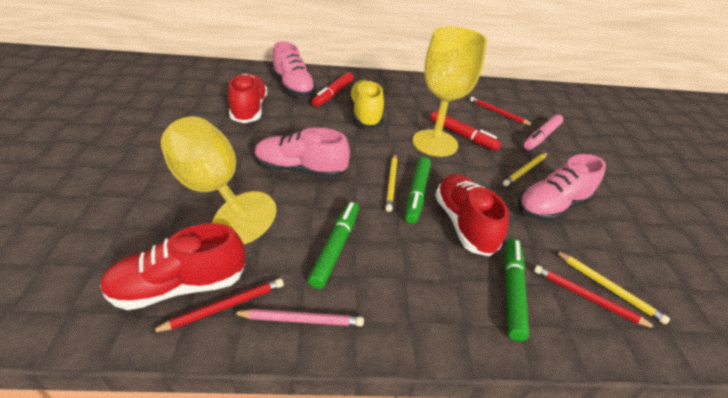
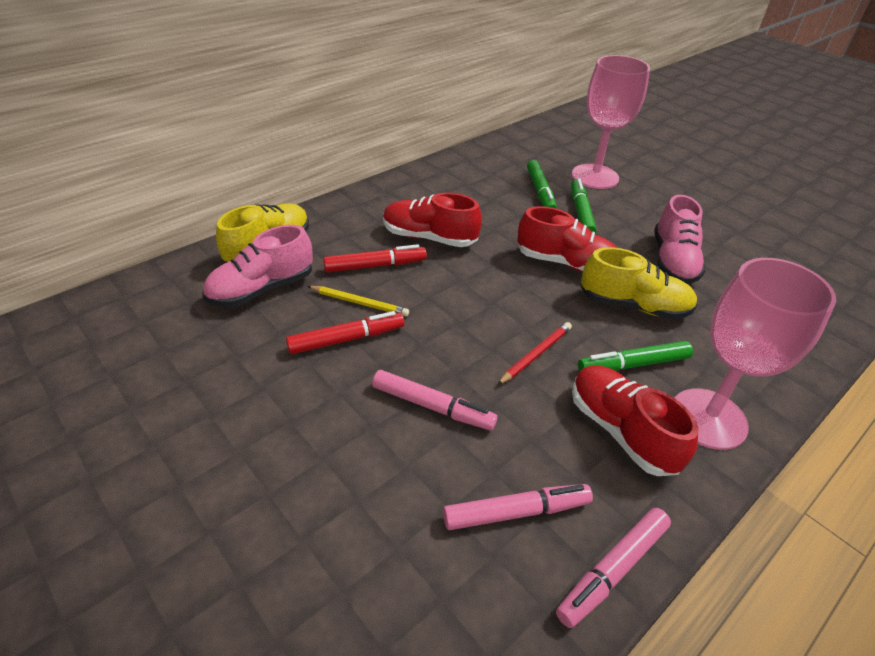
pink goblet: none = 0 -> [572,55,650,189] [675,258,836,450] = 2
pink marker: [524,114,563,150] = 1 -> [372,370,497,430] [443,484,593,530] [556,508,671,628] = 3
pink pencil: [232,309,364,326] = 1 -> none = 0
pink shoe: [255,128,350,179] [272,41,316,97] [518,154,606,222] = 3 -> [202,225,313,307] [654,195,706,284] = 2
red pencil: [150,278,284,333] [470,97,534,126] [534,265,657,329] = 3 -> [497,322,572,385] = 1
yellow goblet: [161,116,276,244] [413,26,487,157] = 2 -> none = 0
yellow pencil: [385,154,397,212] [503,153,548,186] [555,251,670,324] = 3 -> [307,286,409,316] = 1
yellow shoe: [349,80,384,128] = 1 -> [216,203,309,263] [581,247,697,319] = 2

